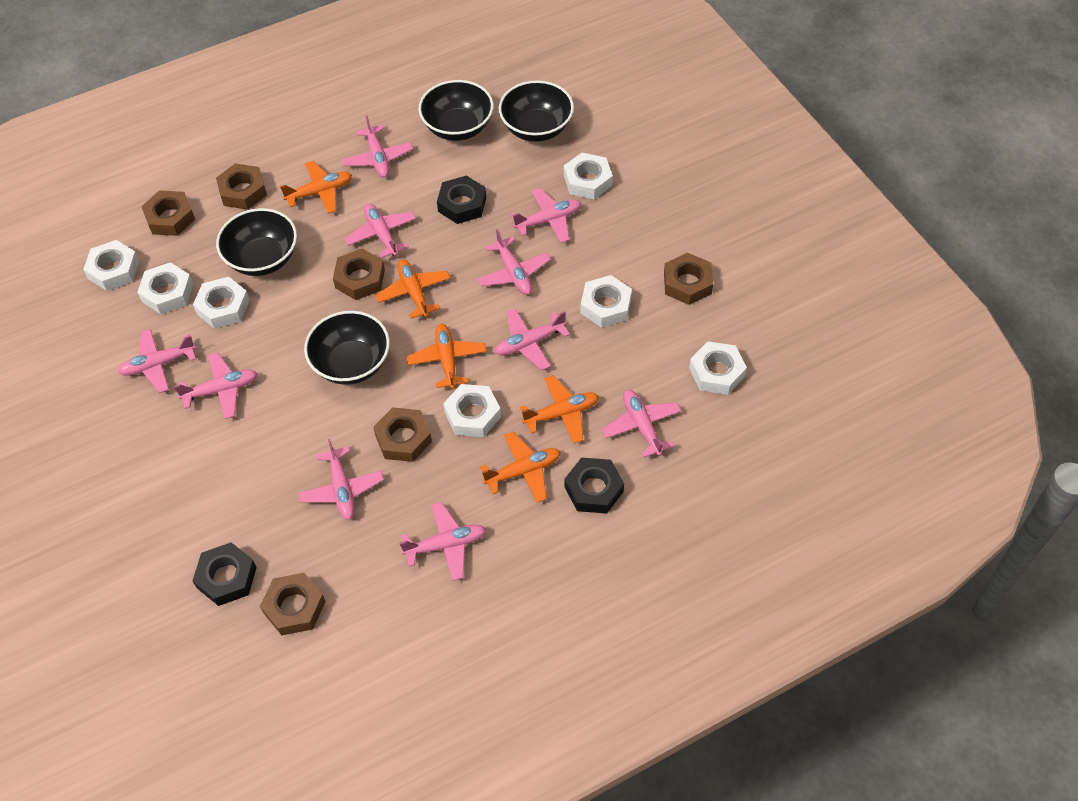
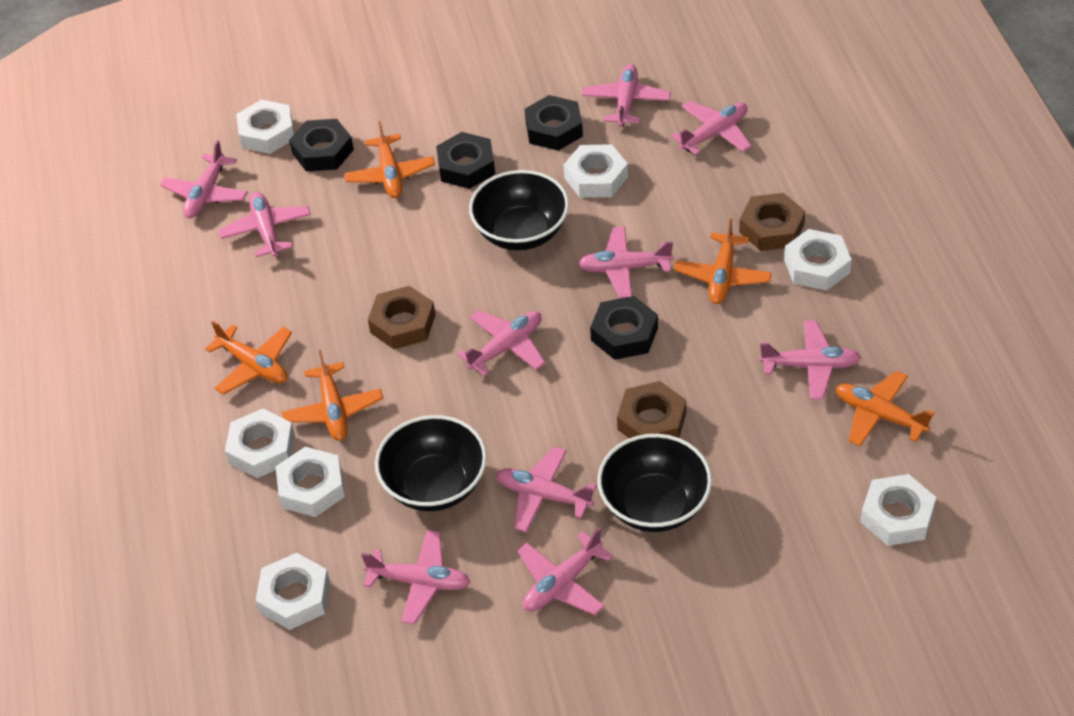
black bowl: [216,208,297,276] [304,311,390,385] [418,80,494,141] [499,80,574,142] = 4 -> [375,415,487,511] [469,170,569,250] [597,434,712,532] = 3
black nut: [192,542,257,606] [437,176,486,224] [564,458,624,514] = 3 -> [289,119,354,171] [436,132,495,189] [525,95,583,151] [590,296,658,360] = 4
brown nut: [141,190,195,236] [216,163,267,210] [260,573,326,635] [333,249,385,300] [373,407,432,462] [664,253,713,305] = 6 -> [368,286,435,349] [617,381,686,438] [739,193,805,251] = 3

